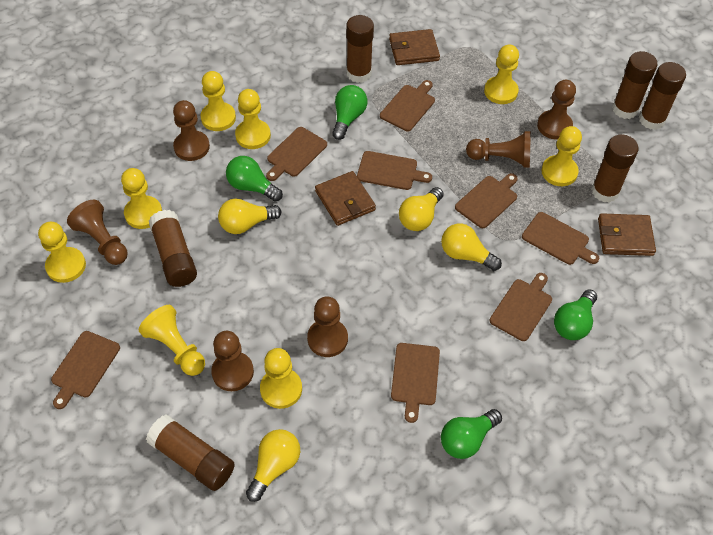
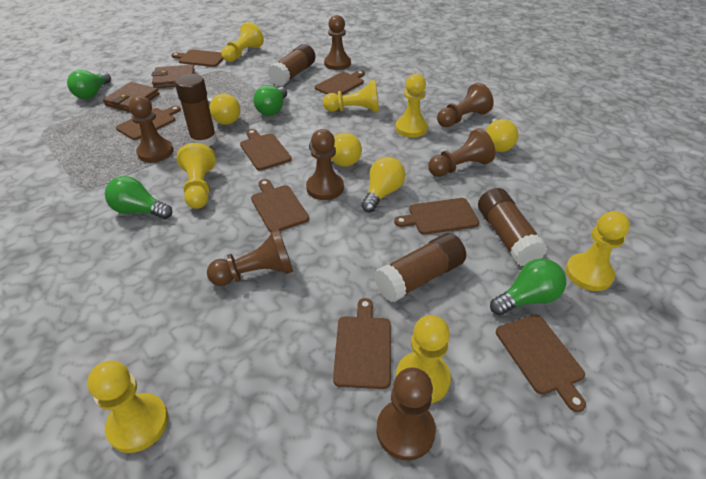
brown glue stick: [146,414,235,491] [149,210,197,287] [346,15,374,83] [592,134,639,203] [612,51,658,119] [639,62,686,130] = 6 -> [175,74,217,147] [268,44,315,86] [374,233,466,302] [478,188,548,266] = 4
brown pawn: [67,199,128,265] [173,100,210,161] [211,331,254,391] [307,296,348,357] [466,131,531,168] [537,80,576,139] = 6 -> [129,96,173,162] [207,229,293,286] [306,129,344,200] [324,15,351,70] [377,368,436,460] [428,128,495,177] [437,83,494,127] = 7
brown wallet: [315,171,376,226] [389,29,440,65] [598,213,656,256] = 3 -> [103,82,159,112] [152,65,195,88] = 2
yellow pawn: [38,222,86,283] [121,168,162,229] [139,305,205,376] [201,71,236,131] [235,89,271,149] [260,348,302,409] [484,45,519,104] [541,126,582,186] = 8 -> [87,361,168,453] [177,143,216,209] [221,22,264,62] [323,80,379,113] [395,74,428,138] [396,315,451,403] [565,211,630,291] = 7

